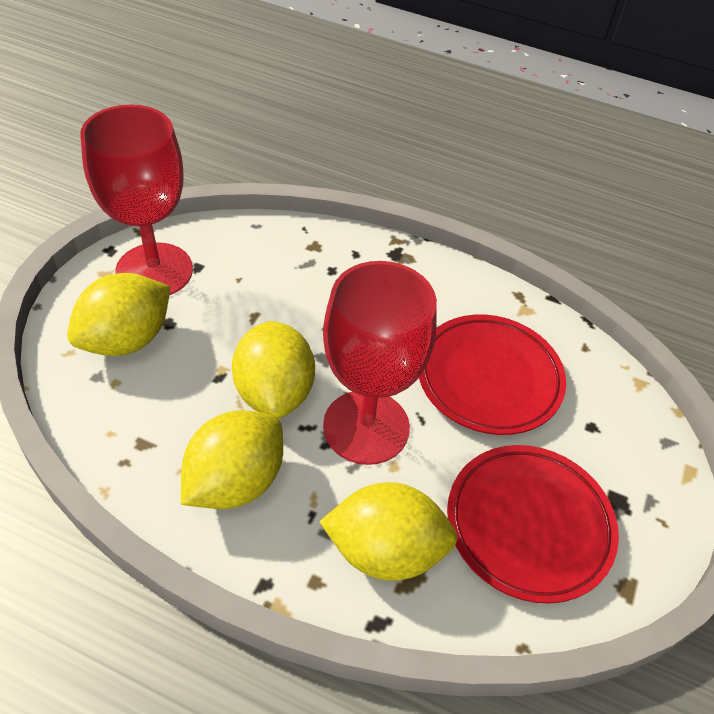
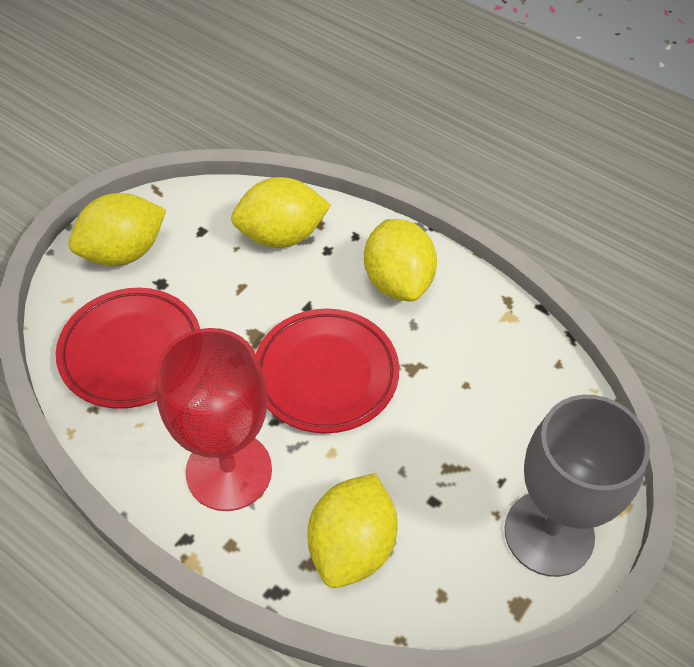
grey goblet: none = 0 -> [504,395,650,577] = 1
red goblet: [80,105,193,296] [323,261,437,465] = 2 -> [155,328,272,511] = 1

